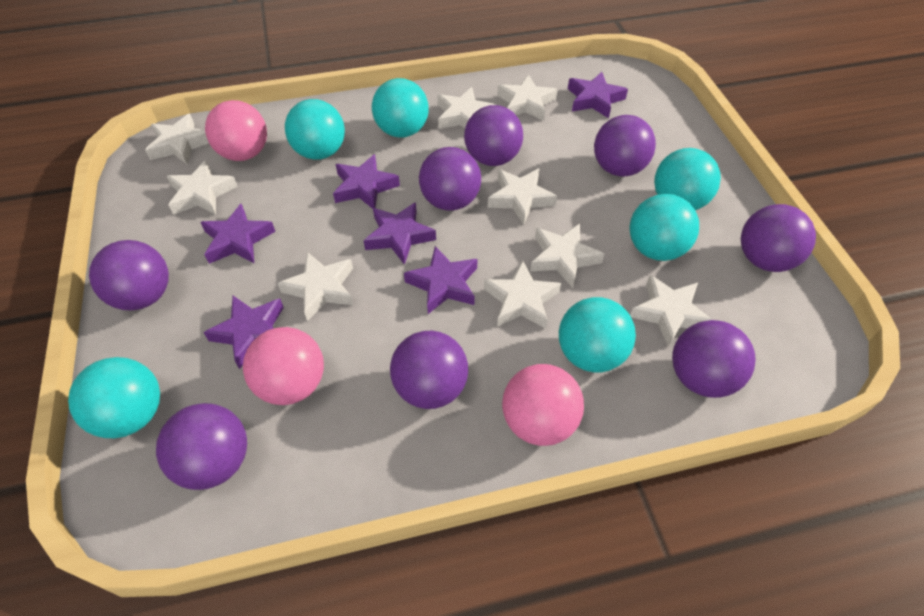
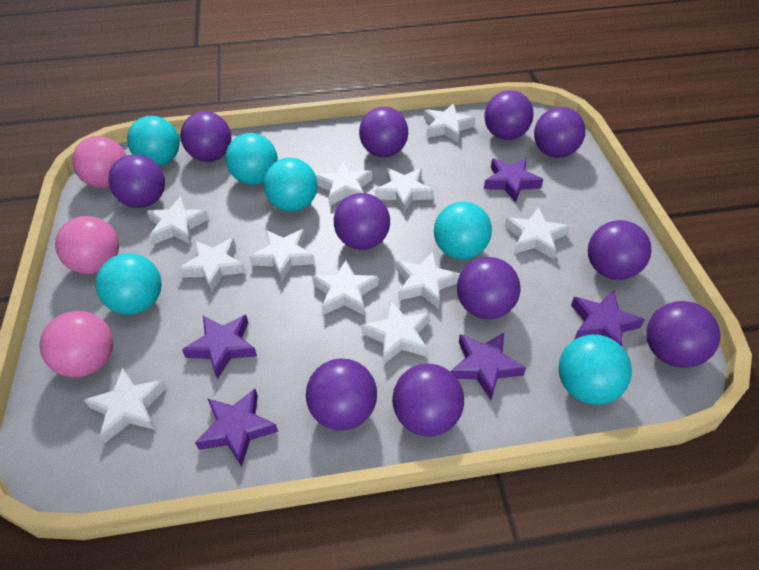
purple ball: [89,240,169,310] [156,403,247,490] [390,331,468,409] [419,147,481,211] [464,105,523,166] [594,115,656,177] [672,320,756,398] [741,204,816,272] = 8 -> [108,154,165,208] [180,111,231,162] [306,358,377,431] [334,193,390,250] [359,107,408,157] [392,364,464,437] [457,257,520,319] [484,90,534,140] [534,107,585,158] [588,220,652,280] [647,301,720,368] = 11
purple star: [200,204,276,264] [203,296,284,369] [333,154,400,209] [363,202,436,265] [404,246,477,314] [568,72,628,118] = 6 -> [182,315,257,379] [195,389,278,467] [451,333,526,400] [484,158,543,203] [571,291,645,347] = 5
white star: [145,114,209,165] [167,160,238,215] [278,252,353,321] [437,87,495,129] [484,260,561,329] [488,168,557,224] [497,75,558,121] [530,224,604,288] [630,275,712,347] = 9 -> [84,368,166,443] [147,196,209,245] [178,238,246,293] [249,229,315,282] [312,259,379,315] [316,161,372,206] [361,300,430,365] [375,168,434,213] [396,251,460,309] [424,103,475,143] [505,207,569,259] = 11

